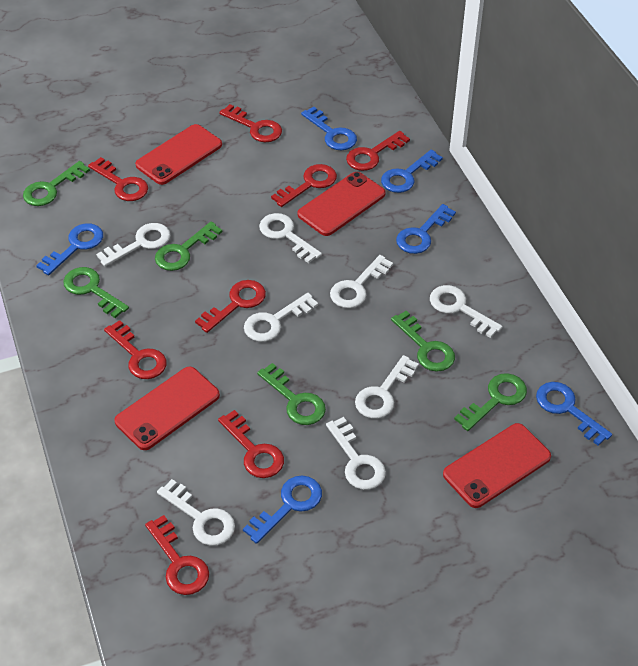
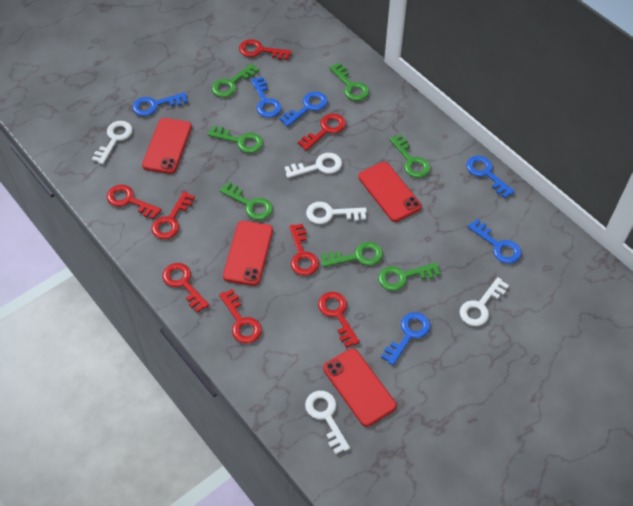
green key: [23,161,90,206] [63,267,129,318] [155,221,222,271] [257,363,326,425] [391,311,455,372] [454,373,527,431] = 6 -> [208,125,263,153] [212,63,259,98] [220,182,273,220] [321,242,383,267] [329,63,369,101] [378,262,441,291] [389,134,430,178] = 7
white key: [96,223,170,266] [157,479,235,546] [244,293,318,342] [259,213,322,263] [326,417,386,490] [330,255,393,308] [355,355,419,419] [430,285,503,338] = 8 -> [92,121,132,164] [285,153,342,178] [305,391,350,454] [306,202,367,224] [460,277,509,326] = 5

